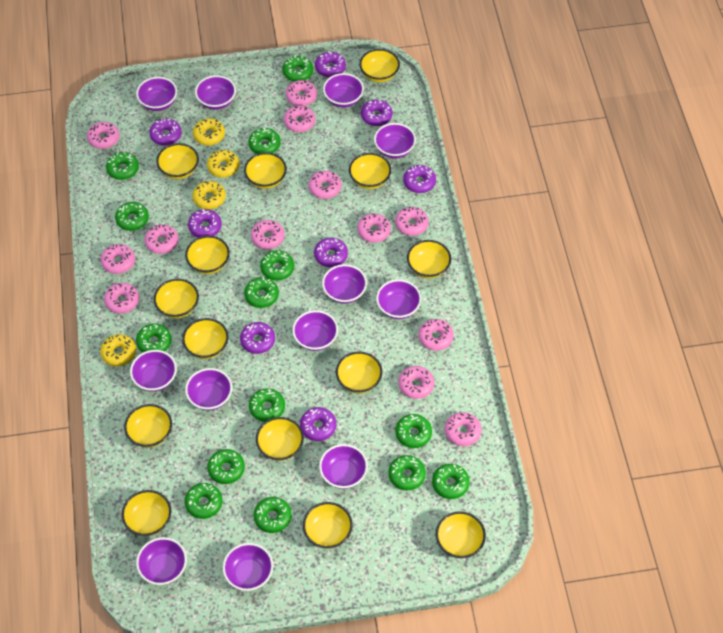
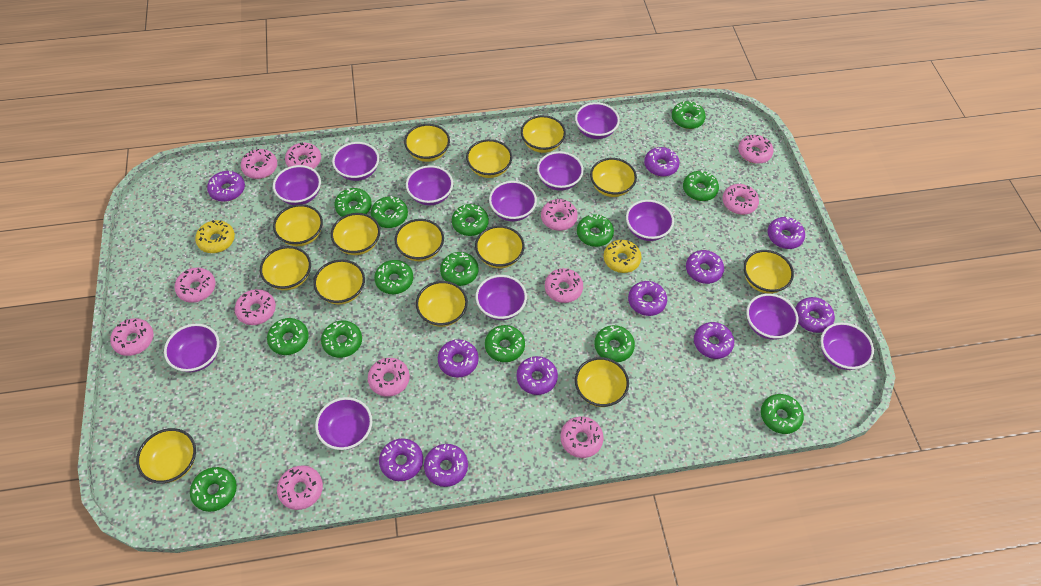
pink donut: [87,122,119,149] [101,244,135,274] [104,283,139,314] [144,224,178,254] [251,220,284,249] [284,105,315,132] [286,80,317,106] [309,171,341,199] [357,213,391,243] [395,207,429,236] [398,366,434,399] [418,319,454,351] [445,412,481,446] = 13 -> [110,318,153,356] [175,268,216,303] [235,289,276,325] [241,149,277,179] [277,465,323,510] [285,143,321,169] [368,358,410,397] [541,199,578,231] [545,268,583,303] [560,417,604,458] [722,184,759,215] [738,135,773,164] = 12
purple donut: [149,118,182,146] [188,209,222,238] [240,322,275,354] [300,407,336,441] [314,238,348,267] [315,52,346,77] [361,99,393,126] [403,165,436,193] = 8 -> [207,171,245,202] [379,438,423,481] [424,444,468,487] [438,339,479,377] [517,356,558,395] [628,281,667,316] [644,147,680,177] [686,250,724,284] [694,322,734,359] [768,217,805,249] [795,297,835,333] = 11
yellow donut: [100,334,136,366] [193,118,225,145] [193,181,226,209] [207,150,240,178] = 4 -> [195,220,235,253] [603,240,642,273] = 2

